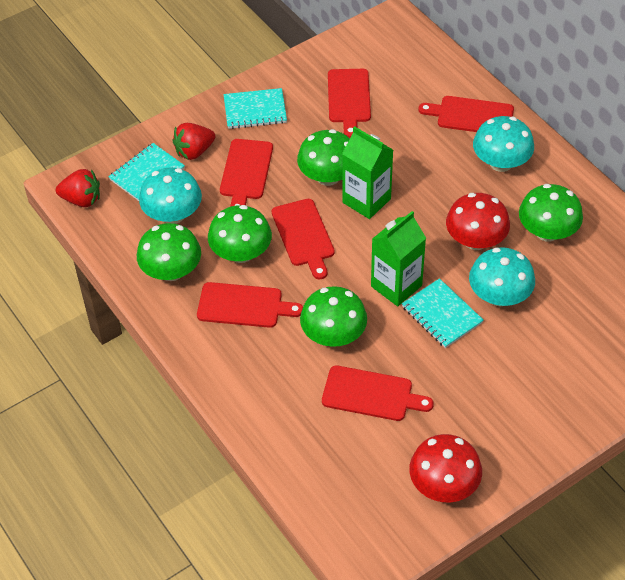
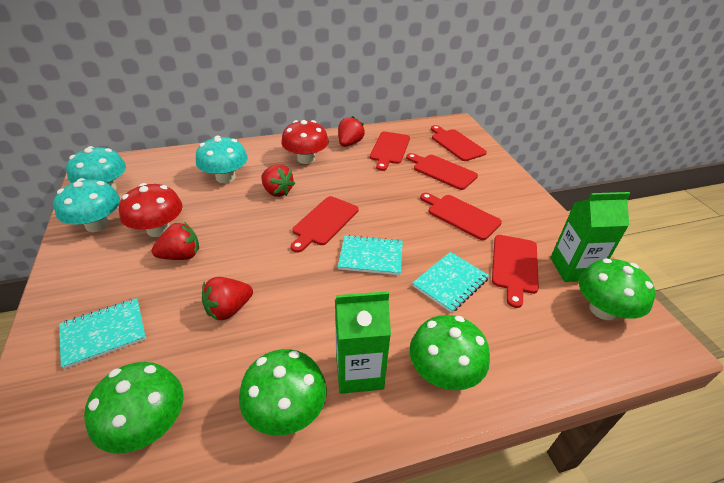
green mushroom: [137,223,201,281] [208,205,272,263] [297,129,350,186] [300,286,367,347] [519,184,583,242] = 5 -> [84,362,184,453] [239,349,327,436] [410,315,490,390] [579,259,655,320] = 4
red strawberry: [56,169,100,207] [173,123,215,160] = 2 -> [151,222,199,260] [202,277,253,321] [261,164,295,197] [338,116,365,147] = 4

